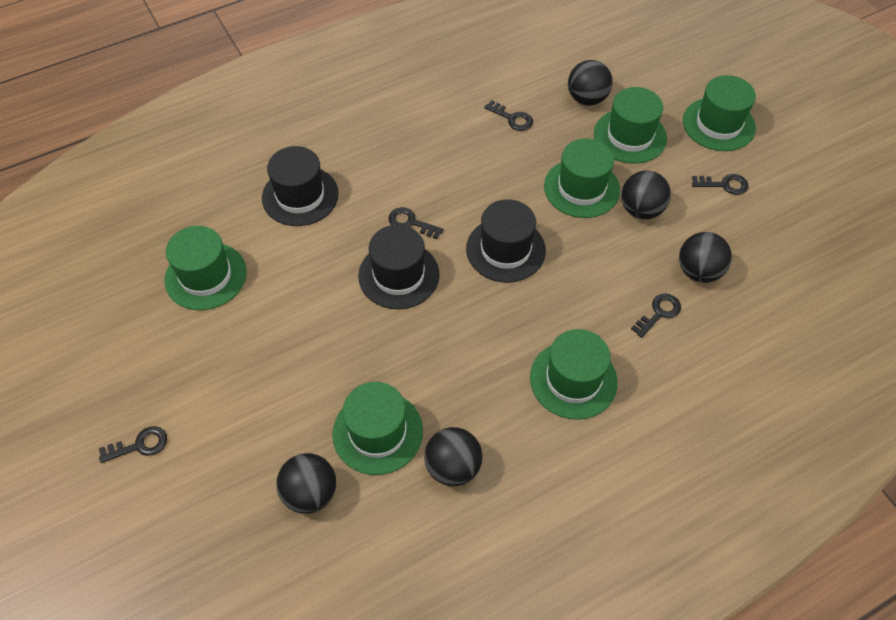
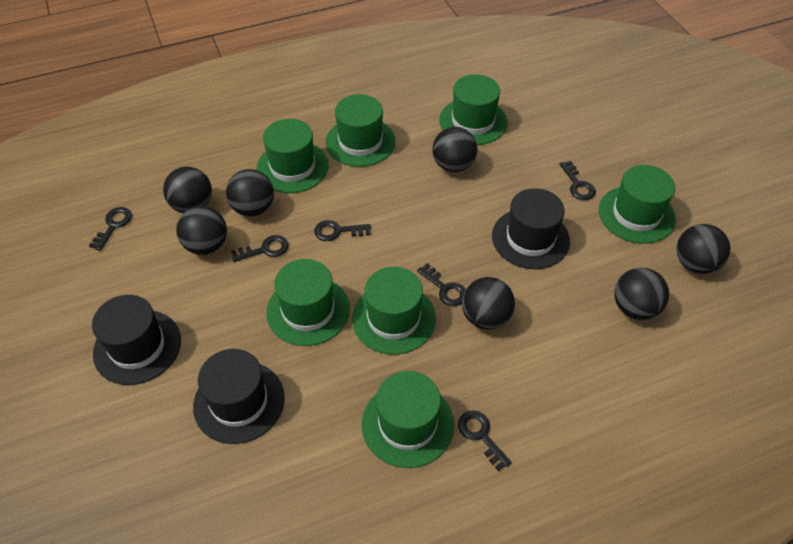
black ball: [276,453,336,514] [424,427,483,486] [568,60,613,106] [621,171,671,219] [679,232,732,283] = 5 -> [163,167,212,213] [176,206,227,255] [226,169,274,216] [432,127,477,172] [462,277,515,330] [614,268,669,320] [676,224,731,274] = 7
black key: [99,426,167,463] [389,207,443,239] [484,100,533,131] [631,293,681,338] [692,174,748,195] = 5 -> [89,207,132,251] [231,235,289,262] [314,220,371,241] [417,263,466,306] [458,411,512,471] [559,161,596,200] = 6
green hat: [165,226,247,310] [332,382,423,475] [530,329,618,420] [544,138,620,218] [594,87,667,164] [683,75,756,151] = 6 -> [256,119,329,193] [266,259,350,346] [326,94,395,167] [352,267,436,355] [362,371,454,468] [439,74,508,145] [599,165,676,244] = 7

